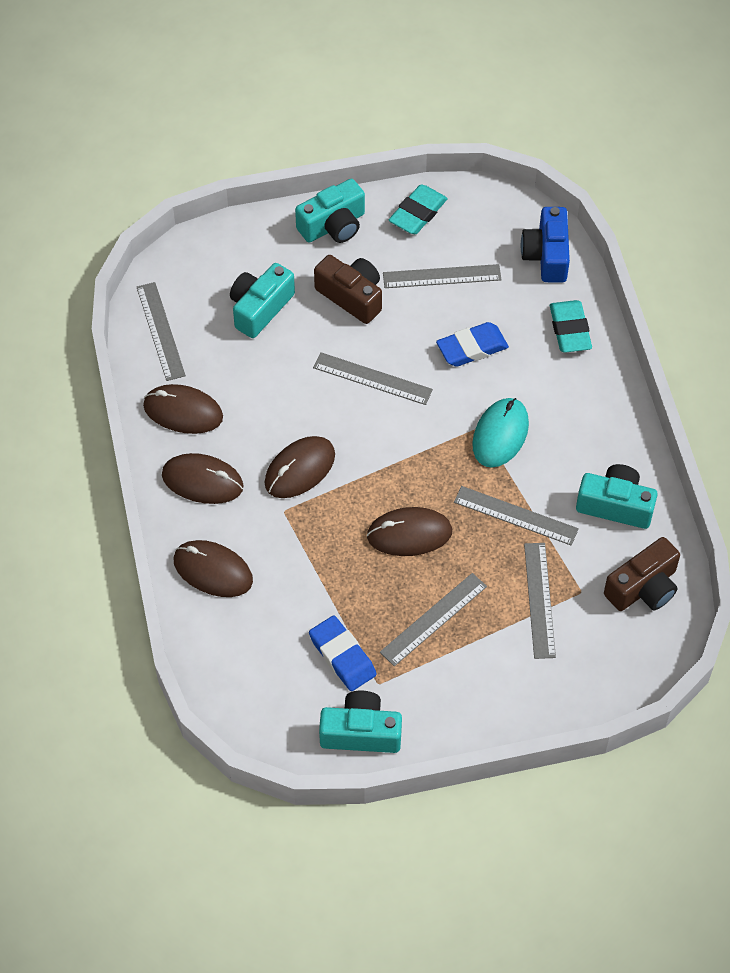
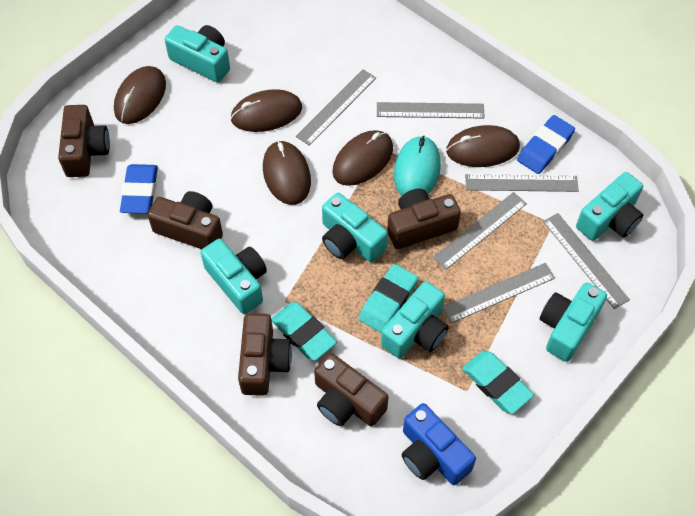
brown camera: [314,255,382,324] [604,537,680,611] = 2 -> [58,105,110,177] [148,191,223,249] [238,313,292,396] [314,353,388,426] [387,188,461,249] = 5
turquoise camera: [230,263,295,338] [295,179,365,243] [319,691,402,753] [576,464,658,529] = 4 -> [164,25,230,82] [201,239,267,314] [322,193,388,263] [381,281,449,359] [540,282,607,362] [576,172,643,241] = 6
turquoise eraser: [389,184,448,234] [550,300,592,353] = 2 -> [271,302,337,361] [359,264,418,333] [462,351,534,414] = 3

